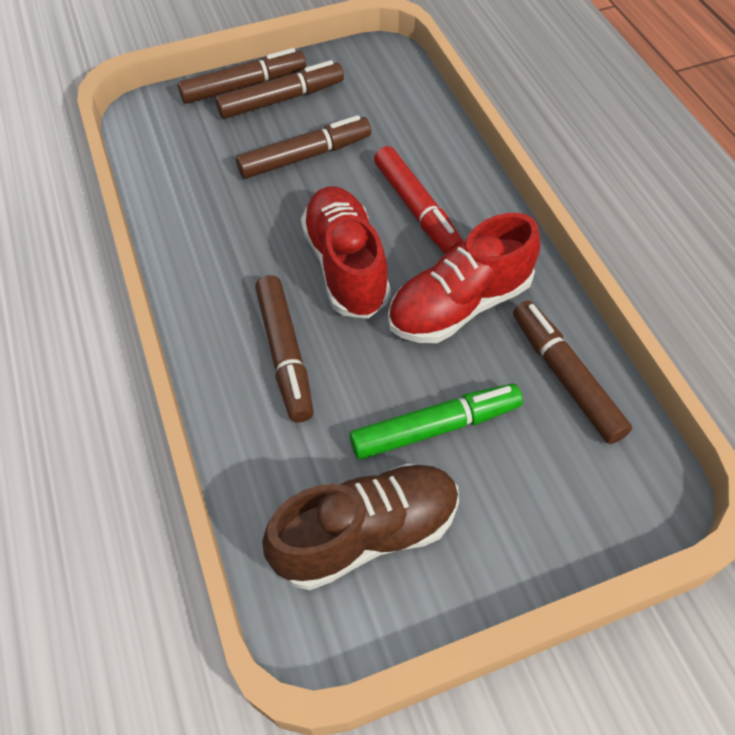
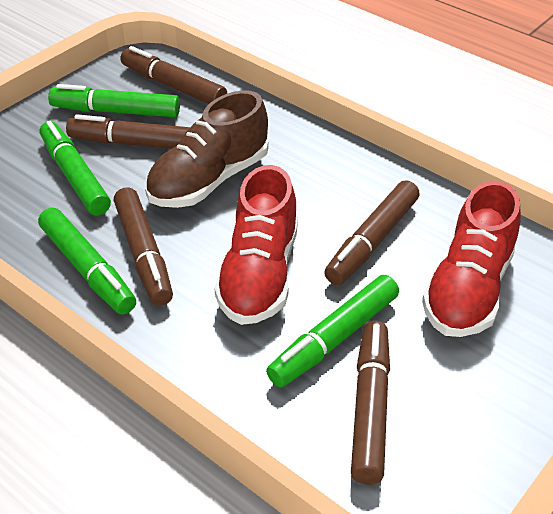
green marker: [349,384,523,460] = 1 -> [38,208,136,314] [40,121,111,215] [48,84,180,117] [266,275,399,387] = 4
red marker: [374,146,464,254] = 1 -> none = 0

